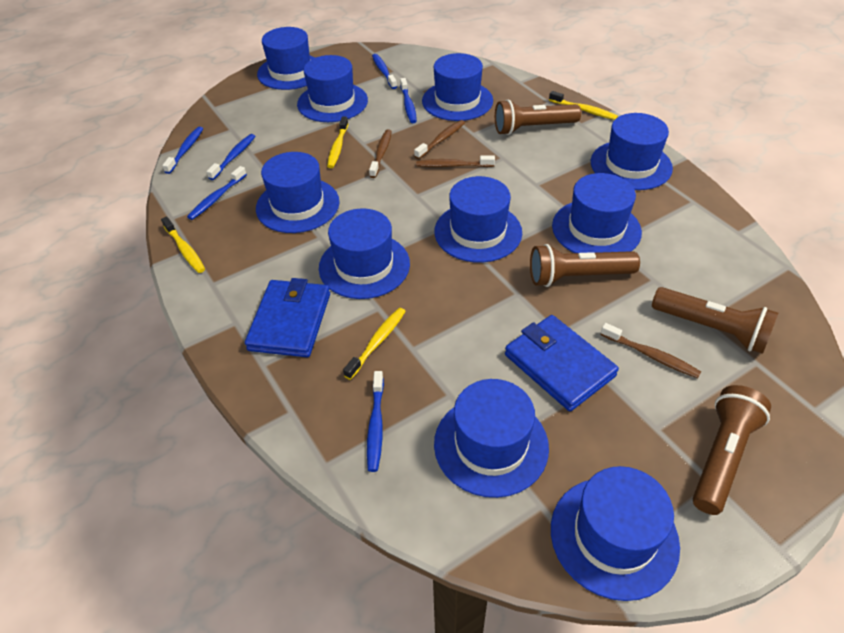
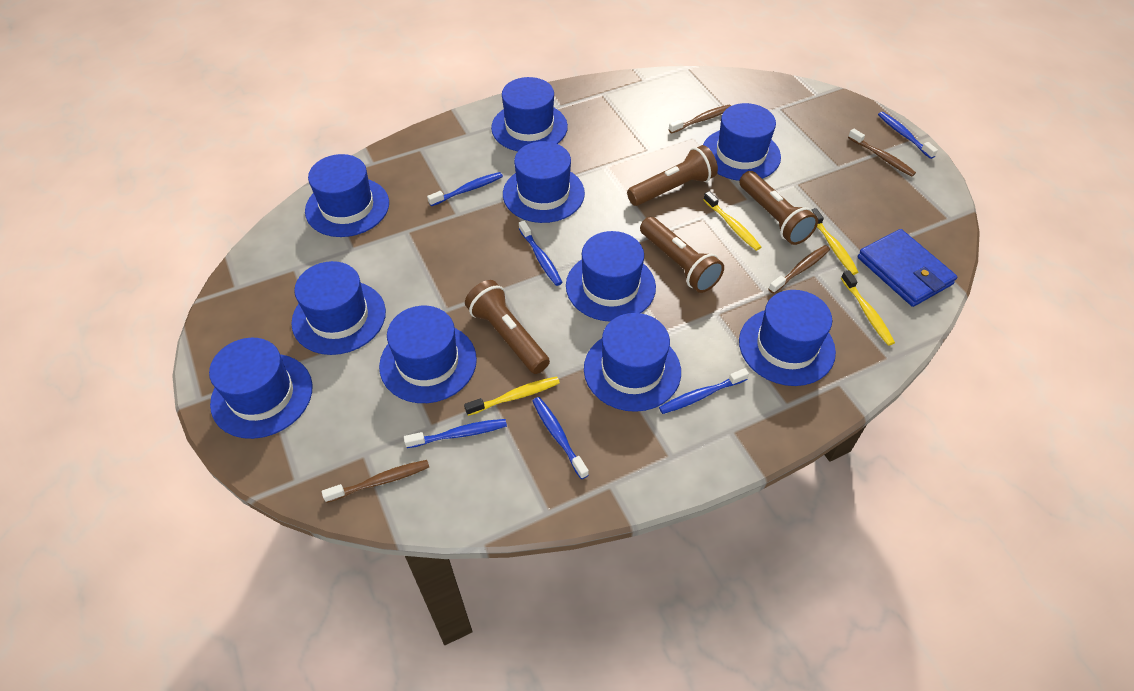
blue wallet: [245,278,330,357] [505,315,619,411] = 2 -> [858,229,957,307] = 1

